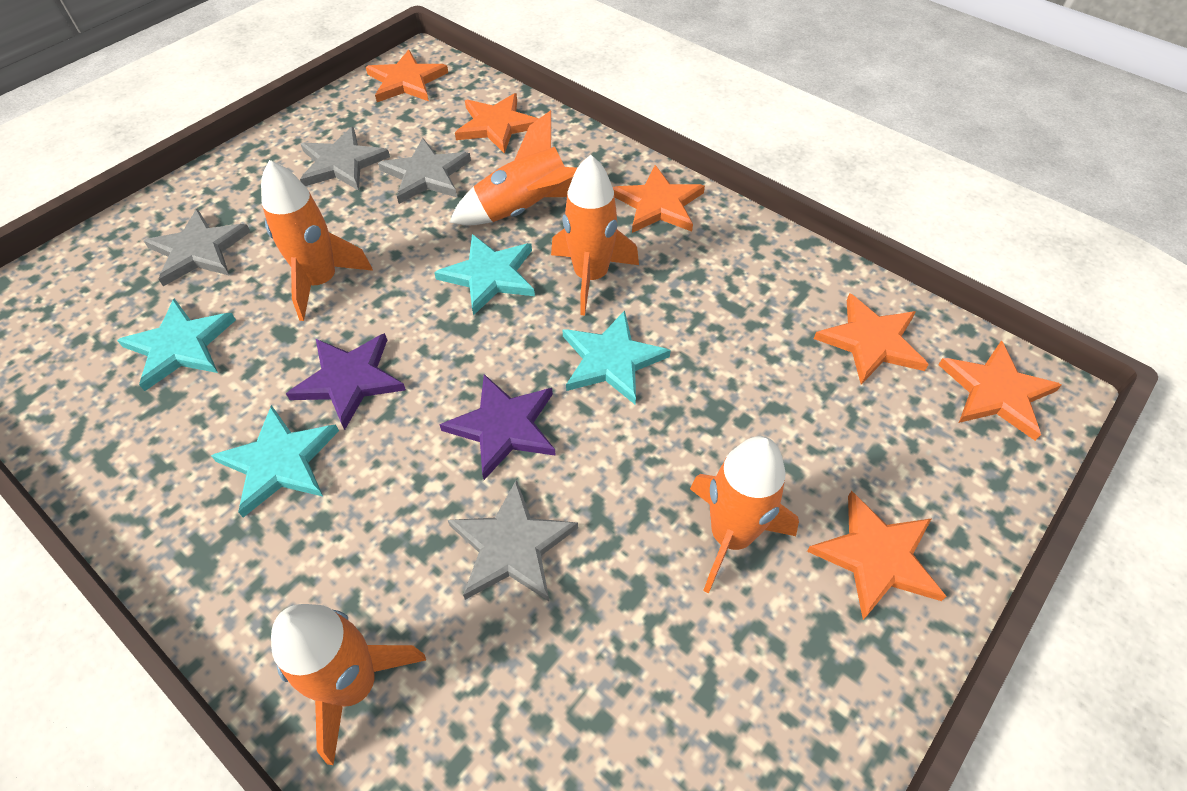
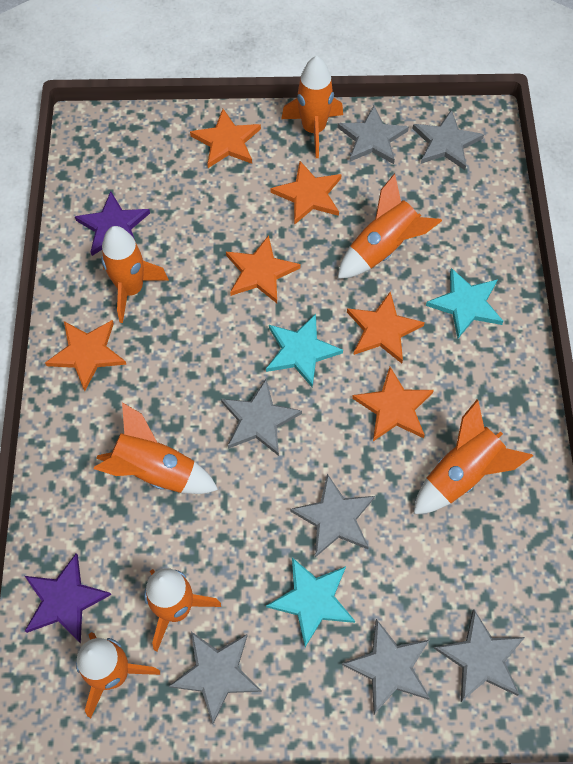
grey star: [144,209,250,286] [300,127,390,191] [378,138,471,204] [448,479,578,601] = 4 -> [169,632,262,724] [221,379,302,456] [290,473,375,557] [337,106,409,164] [342,619,430,714] [412,109,484,170] [434,609,525,702] = 7
orange rocket: [261,160,373,321] [271,604,426,765] [449,110,578,226] [551,155,639,316] [690,436,799,594] = 5 -> [76,632,160,718] [94,402,218,494] [101,226,169,323] [144,568,221,651] [281,56,343,158] [338,174,442,279] [414,400,533,514] = 7
turquoise star: [117,299,236,391] [211,405,339,517] [434,234,535,316] [562,310,671,405] = 4 -> [266,314,343,387] [266,557,355,647] [426,268,504,338] = 3

